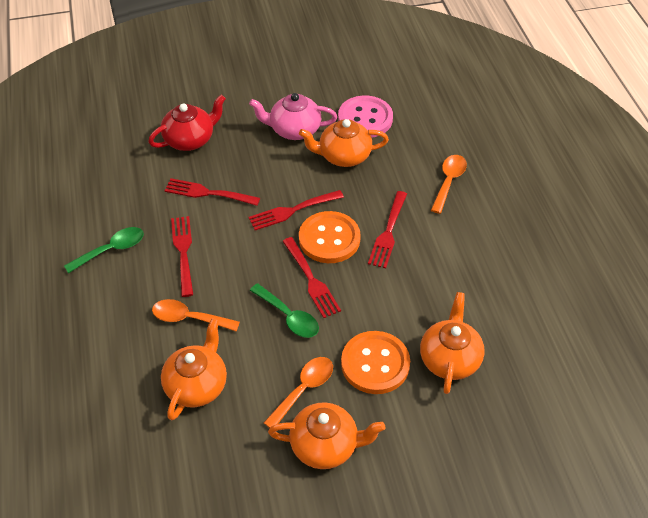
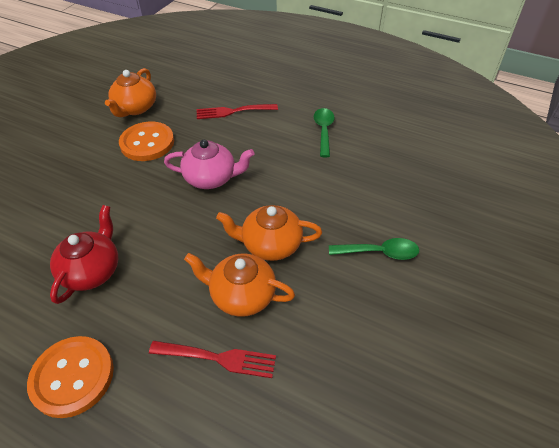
orange spoon: [152,299,240,332] [264,357,333,428] [431,155,467,214] = 3 -> none = 0
orange teapot: [161,318,227,420] [268,402,385,469] [299,119,389,167] [420,292,484,394] = 4 -> [105,68,156,117] [184,253,295,317] [216,205,322,261] = 3
pink button: [338,95,393,138] = 1 -> none = 0
red fork: [164,178,260,206] [171,216,193,297] [248,190,344,230] [282,237,341,318] [368,191,407,268] = 5 -> [149,341,276,378] [197,104,278,119] = 2

